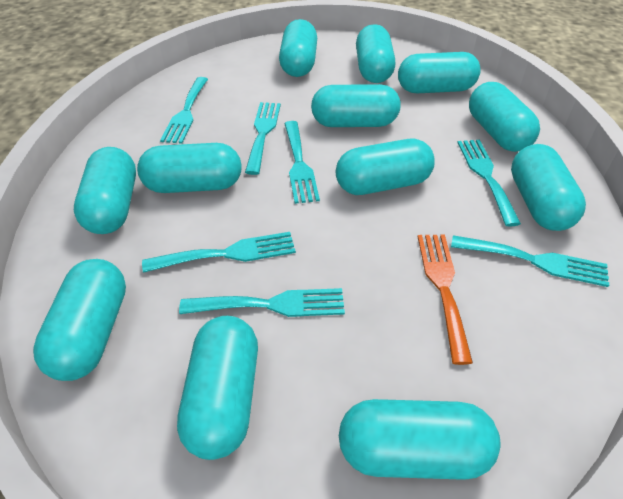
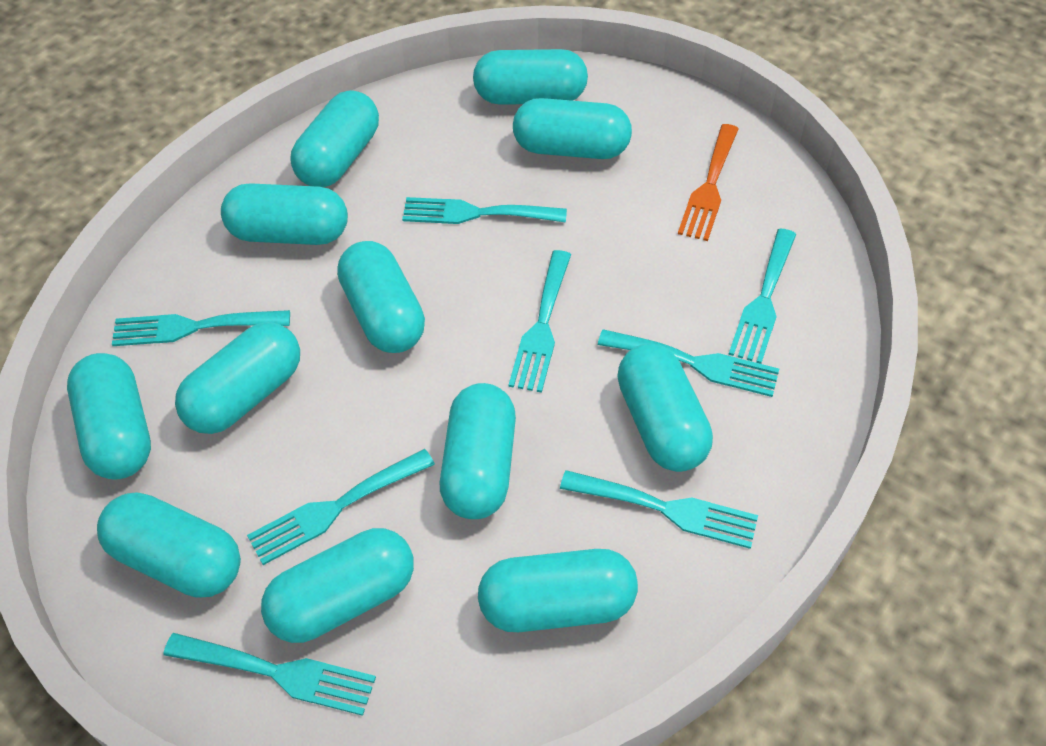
turquoise fork: [142,232,296,273] [160,77,208,144] [179,288,345,317] [245,102,281,175] [284,121,320,204] [451,235,609,287] [457,140,521,227] = 7 -> [112,310,290,346] [163,633,376,716] [247,449,435,565] [402,197,567,224] [509,250,571,393] [560,470,758,549] [598,329,779,397] [728,229,796,364] = 8

